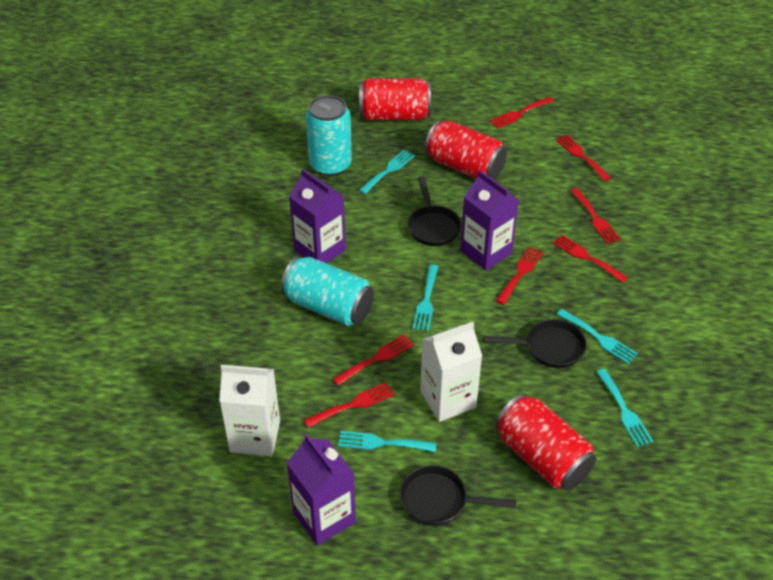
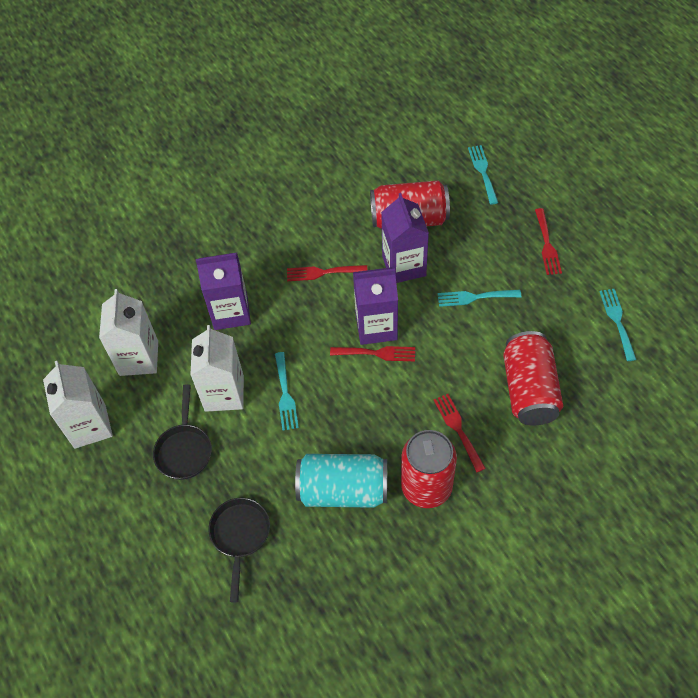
black pan: [400,465,516,526] [408,176,461,246] [483,319,587,368] = 3 -> [153,384,212,480] [208,498,270,603] = 2
red fork: [304,382,395,428] [333,334,414,386] [490,97,554,128] [496,247,543,305] [553,235,628,283] [556,134,611,181] [570,188,621,244] = 7 -> [287,265,367,281] [330,346,415,361] [434,394,486,472] [535,208,562,275] = 4
turquoise can: [281,256,374,326] [306,95,352,176] = 2 -> [295,454,387,508] = 1
turquoise fork: [338,431,436,452] [359,149,415,194] [413,264,438,331] [557,309,638,364] [597,369,653,447] = 5 -> [275,352,299,431] [438,290,521,307] [468,145,498,205] [599,289,636,361] = 4
white carton: [219,365,280,456] [420,322,482,422] = 2 -> [43,361,113,449] [99,289,158,376] [190,325,244,412] = 3

